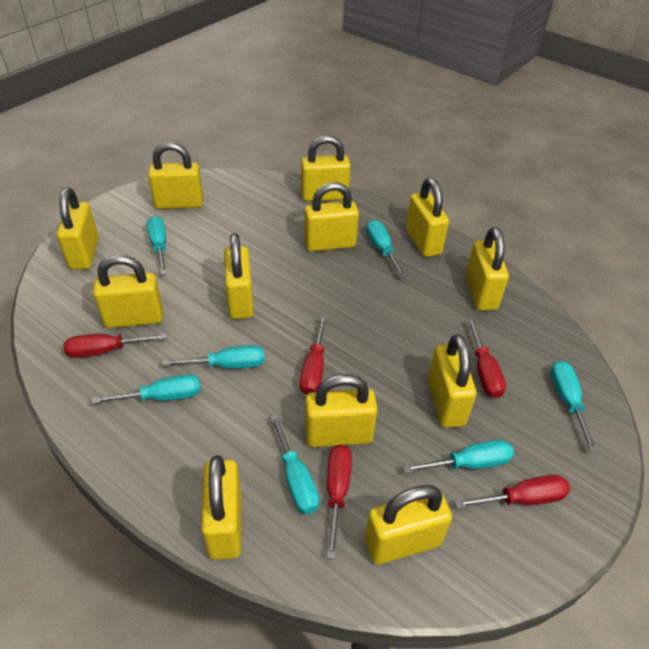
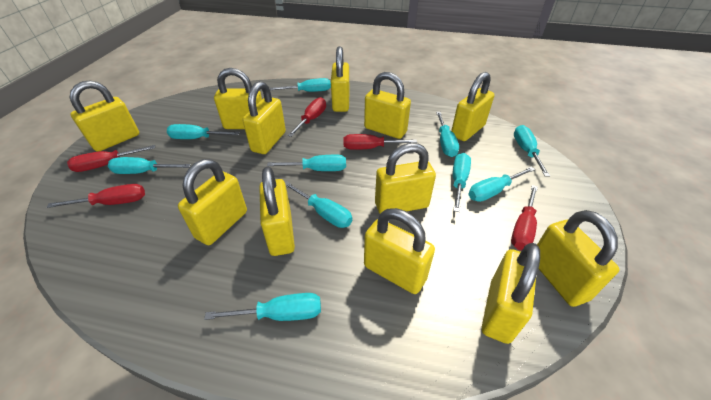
turquoise screwdriver: [92,374,201,404] [147,216,167,275] [162,345,265,369] [270,414,319,514] [366,220,406,278] [403,440,514,473] [550,361,597,451] = 7 -> [108,157,191,174] [167,124,240,139] [204,293,321,321] [267,155,346,171] [270,78,331,92] [285,181,352,228] [436,112,459,157] [453,153,471,212] [468,167,535,202] [514,125,550,176] = 10

